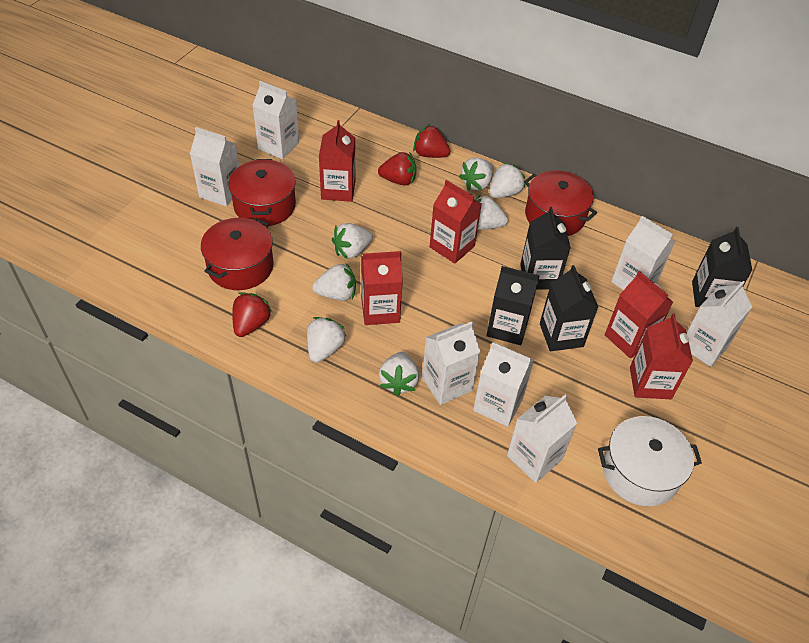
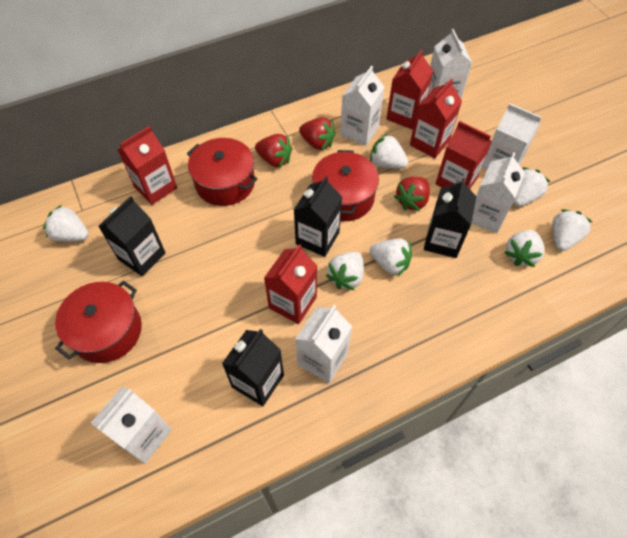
white carton: [190,127,239,206] [252,81,299,159] [422,322,480,405] [473,342,534,427] [507,394,577,483] [611,216,675,290] [687,281,752,367] = 7 -> [91,387,172,464] [296,305,352,383] [340,66,384,146] [428,29,472,98] [471,152,525,233] [482,103,542,170] = 6
white pot: [598,416,702,506] = 1 -> none = 0

